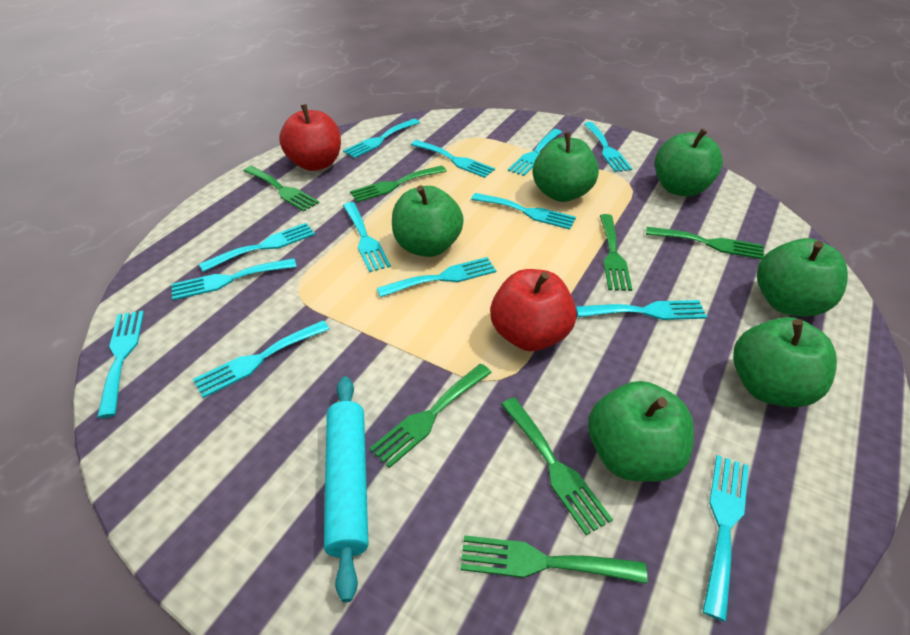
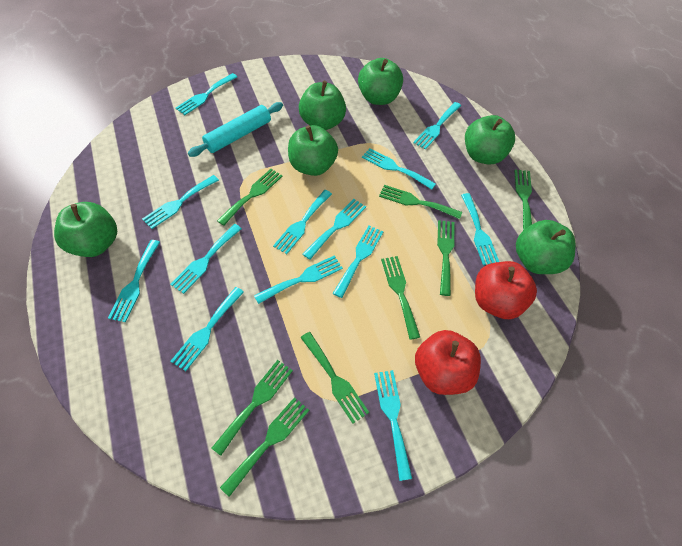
green fork: [244,166,319,211] [350,165,446,202] [369,364,492,468] [460,535,647,584] [501,398,613,535] [600,214,632,291] [646,227,764,259] = 7 -> [211,360,293,456] [217,169,283,226] [220,397,309,497] [300,332,369,424] [379,185,462,219] [381,256,420,340] [437,220,454,296] [514,169,532,231] = 8

